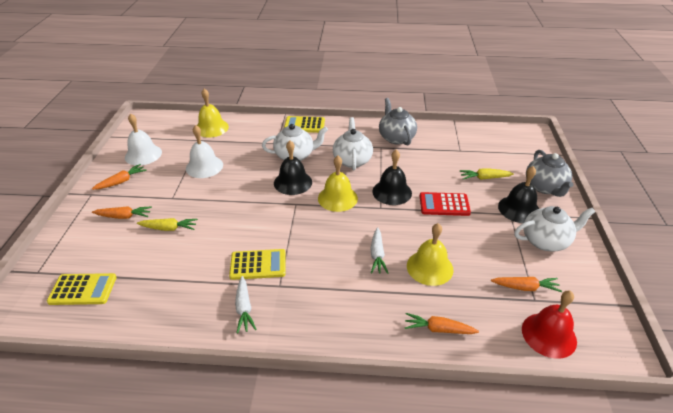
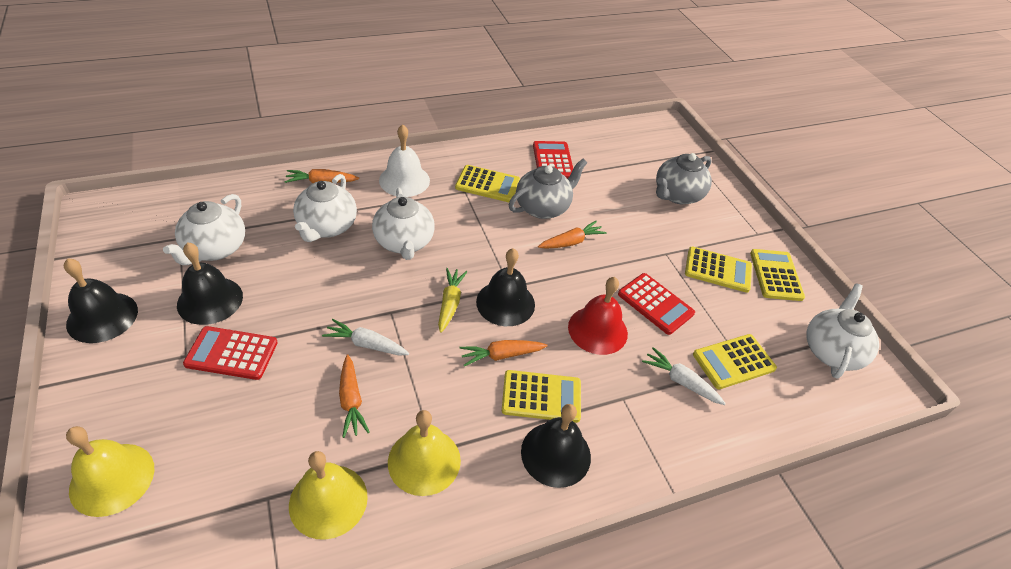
black bell: [274,141,312,195] [372,150,412,205] [498,166,539,223] = 3 -> [64,258,138,343] [177,242,243,325] [476,248,535,326] [521,404,591,488] = 4
red calculator: [420,192,471,216] = 1 -> [183,326,278,380] [533,141,573,179] [618,273,695,335] = 3
white bell: [125,113,162,166] [186,125,223,178] = 2 -> [379,124,430,197] = 1
white teapot: [262,124,328,161] [333,117,373,171] [514,206,595,251] = 3 -> [163,194,245,265] [293,174,357,242] [372,188,435,260] [806,284,879,379] = 4
yellow calculator: [47,273,117,305] [229,249,286,280] [284,116,325,133] = 3 -> [455,165,520,202] [502,370,581,423] [685,247,752,293] [693,334,777,389] [750,249,805,301] = 5
yellow carrot: [137,218,198,231] [460,168,514,180] = 2 -> [438,268,467,333] = 1

